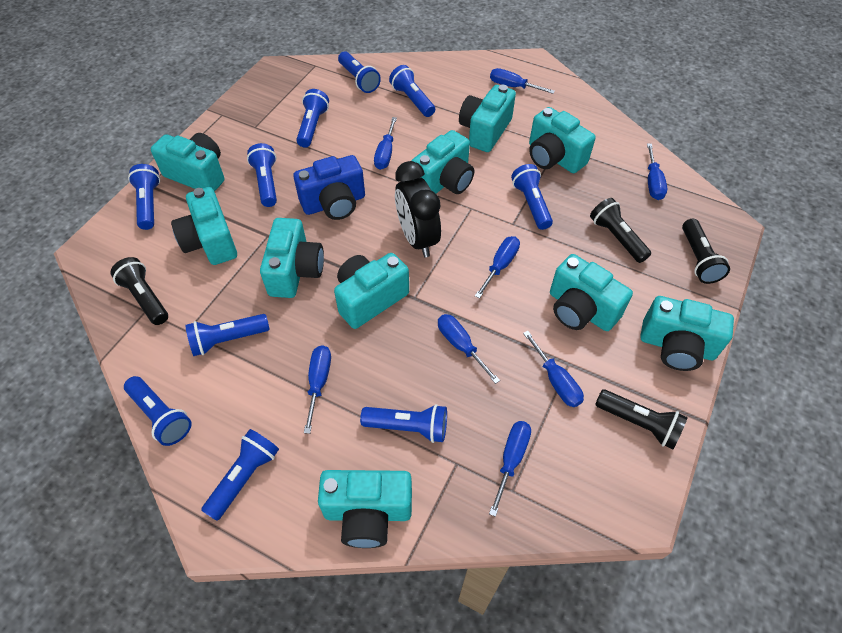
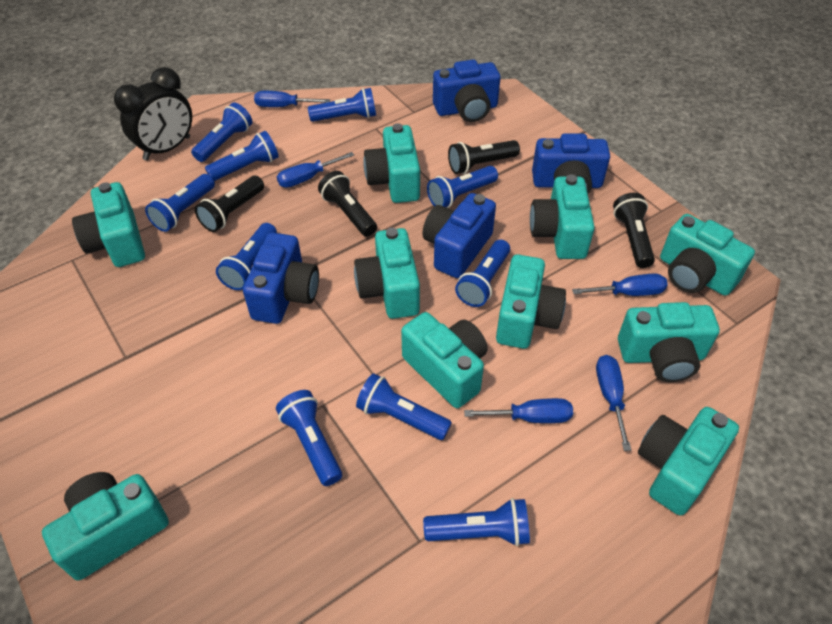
blue camera: [293,155,365,220] = 1 -> [243,232,319,324] [422,193,496,278] [433,60,501,122] [532,133,610,194] = 4
blue screwdriver: [304,345,331,434] [374,117,397,170] [438,314,500,384] [475,236,520,299] [489,421,531,517] [490,68,555,94] [523,331,584,407] [647,143,667,200] = 8 -> [254,91,330,107] [277,152,354,188] [464,398,573,423] [572,274,668,296] [596,355,631,451] = 5

